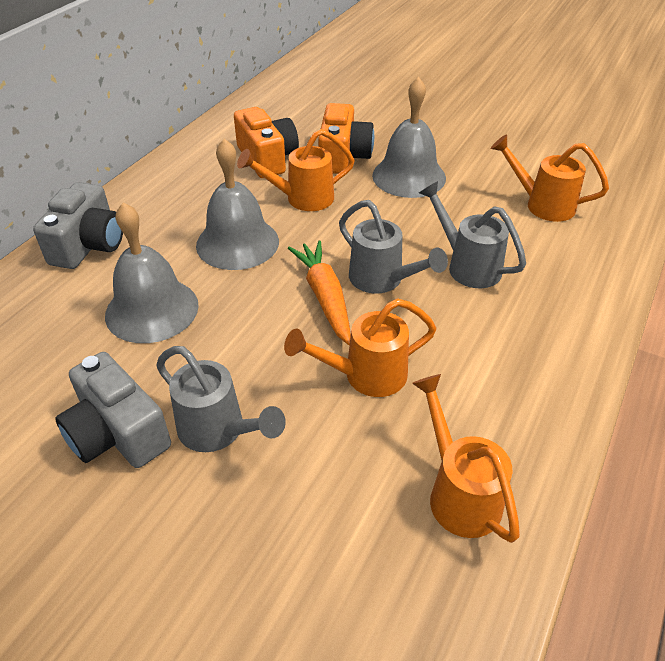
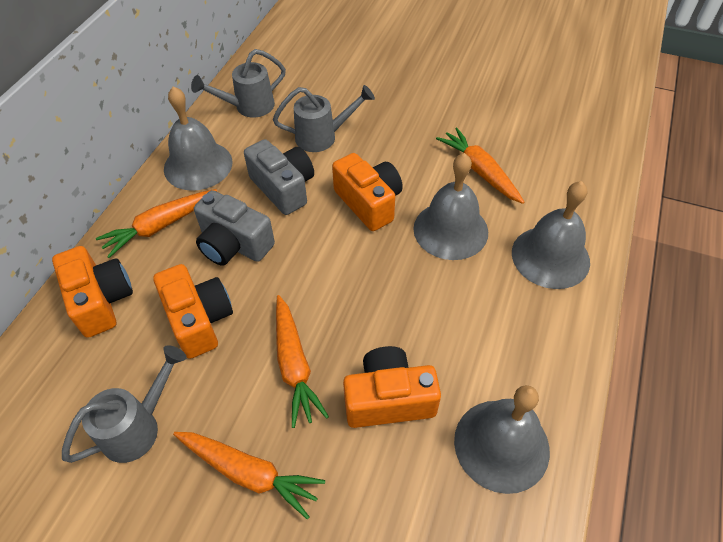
grey bell: [105,202,199,343] [196,139,279,270] [372,77,446,198] = 3 -> [164,86,233,191] [414,153,488,260] [454,385,550,494] [512,181,590,289] = 4
orange camera: [234,107,299,178] [318,103,374,174] = 2 -> [52,246,133,338] [153,264,233,359] [332,153,403,231] [343,346,441,428] = 4
orange carrot: [288,240,351,345] = 1 -> [96,189,217,258] [173,432,325,519] [276,295,329,428] [436,128,524,204] = 4
orange watering can: [237,129,355,211] [284,298,436,397] [412,374,520,543] [490,134,609,222] = 4 -> none = 0

